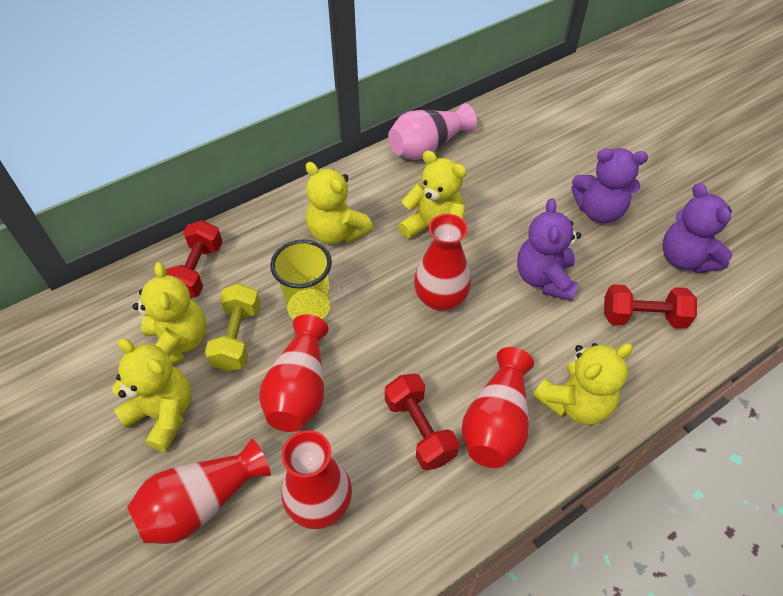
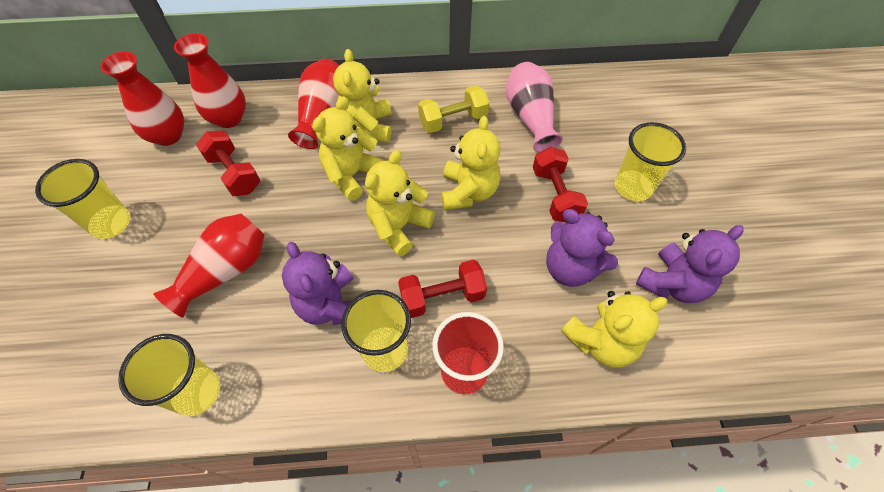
red cup: none = 0 -> [432,312,504,394] = 1
red vase: [127,439,271,544] [259,314,329,432] [281,430,352,529] [414,214,471,311] [461,347,534,468] = 5 -> [100,51,184,146] [153,213,265,318] [174,34,246,128] [288,59,340,149] = 4
yellow cup: [270,239,332,320] = 1 -> [35,159,130,239] [118,334,220,416] [341,290,411,372] [615,122,686,201] = 4

